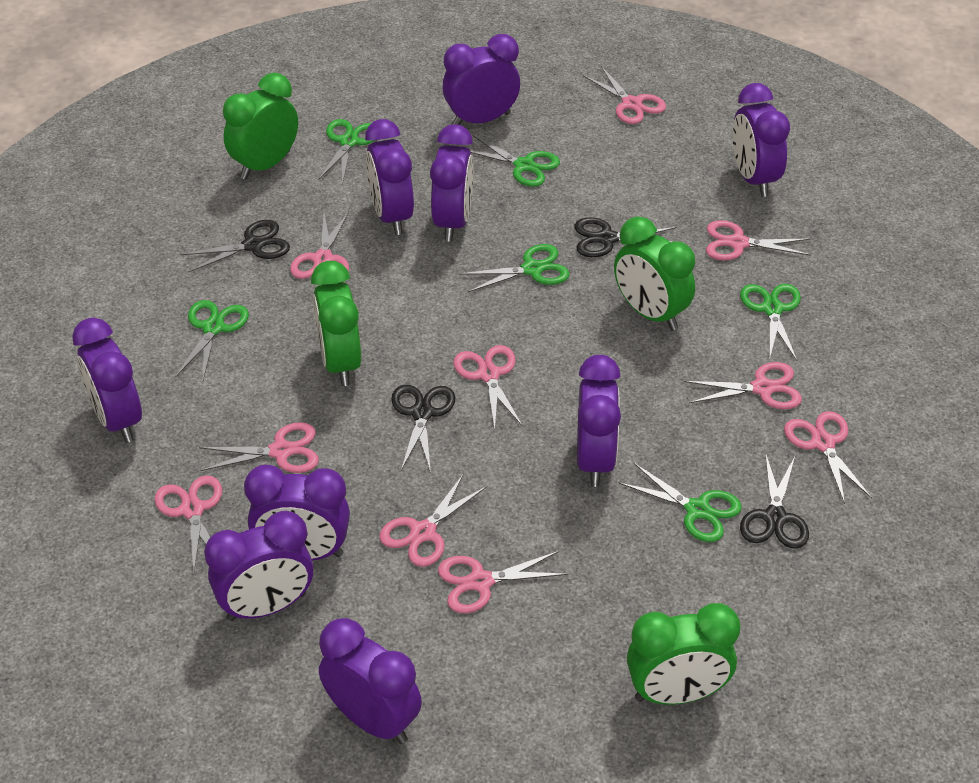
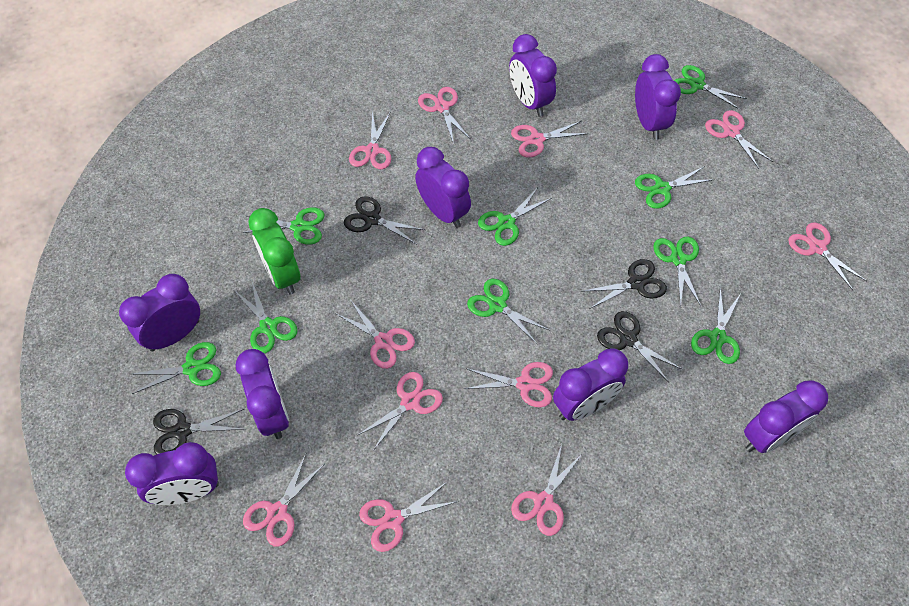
green clock: [223,73,298,180] [311,261,361,386] [614,217,695,331] [627,603,741,705] = 4 -> [249,208,301,295] = 1
green scissors: [176,300,249,380] [318,119,375,184] [459,244,570,293] [470,135,560,187] [618,463,742,542] [740,284,801,361] = 6 -> [131,342,221,394] [233,279,298,353] [243,207,324,245] [467,279,549,344] [478,189,552,246] [635,166,715,209] [653,237,701,307] [674,65,747,110] [691,287,740,364] = 9
pink scissors: [154,475,222,574] [199,422,319,473] [290,212,349,279] [379,473,487,567] [438,551,568,613] [453,345,523,430] [583,66,666,124] [684,362,802,409] [706,220,811,261] [784,411,872,504] = 10 -> [243,454,324,547] [335,301,415,369] [349,111,391,169] [358,372,443,451] [359,481,458,552] [418,87,470,142] [464,362,553,407] [511,121,589,158] [511,444,583,536] [705,110,773,169] [788,222,867,290] = 11
purple clock: [72,317,142,443] [204,511,313,621] [244,465,350,560] [319,618,422,744] [365,119,414,235] [430,124,474,242] [443,34,520,125] [577,355,621,487] [732,83,790,197] = 9 -> [119,274,200,351] [125,442,219,505] [235,349,289,439] [415,147,471,228] [509,34,557,117] [553,348,628,421] [635,54,681,140] [744,380,828,453] = 8

